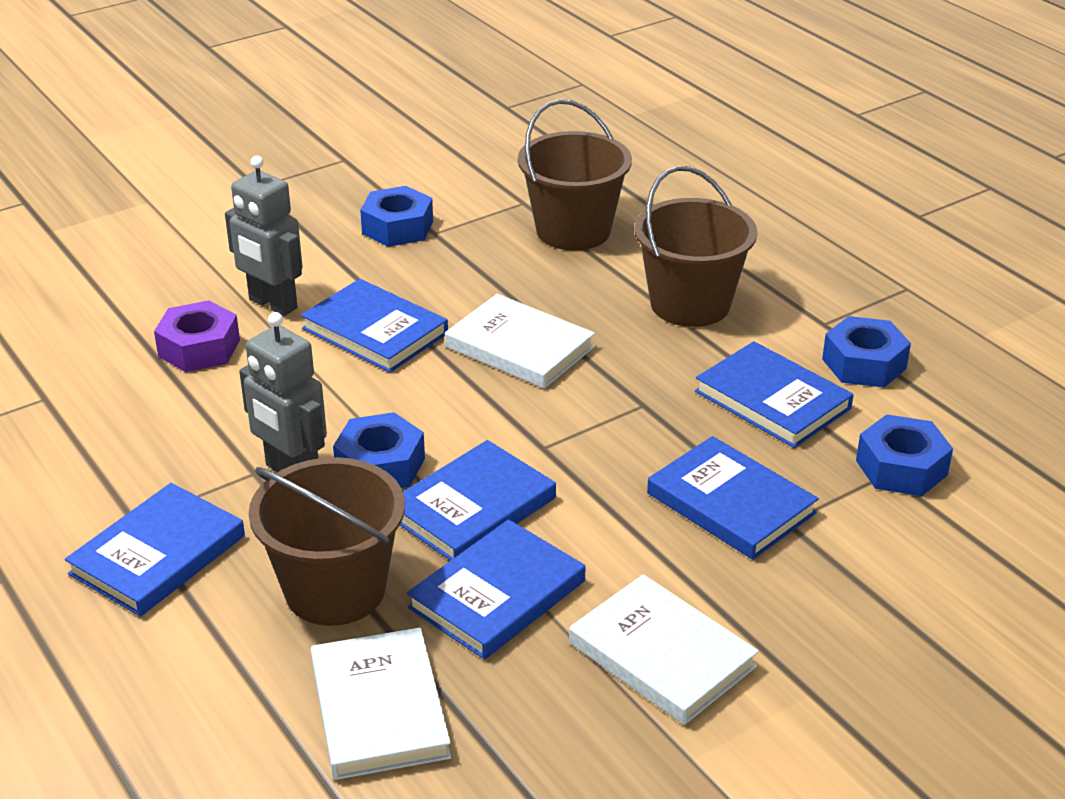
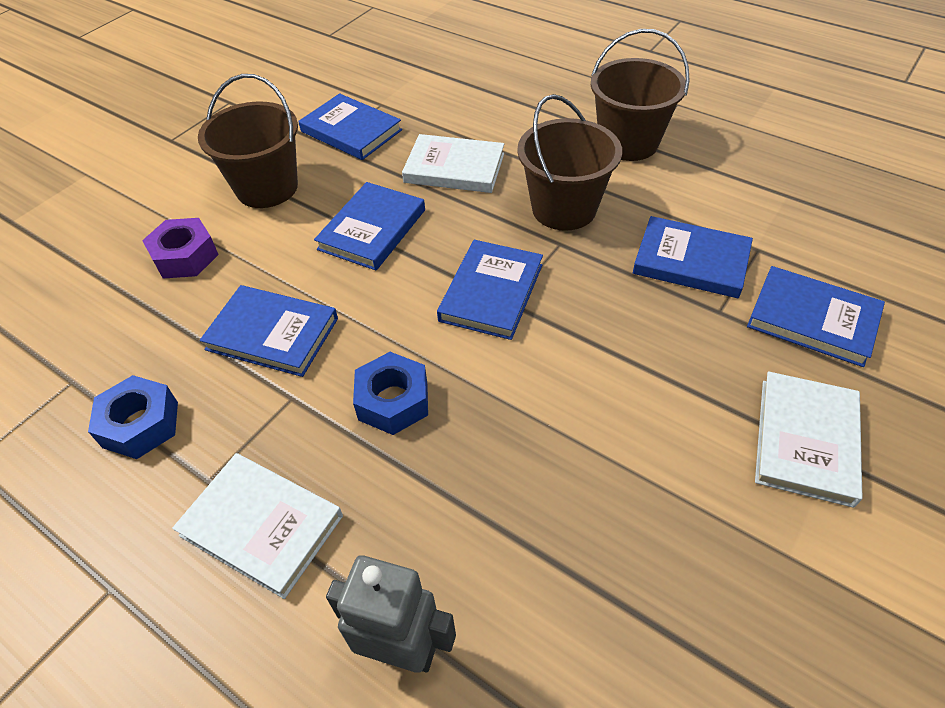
blue nut: [333,412,425,488] [360,186,433,247] [822,316,911,387] [856,414,953,496] = 4 -> [88,375,178,459] [353,352,428,435] = 2
grey robot: [225,156,303,316] [239,312,327,472] = 2 -> [326,555,456,673] = 1

